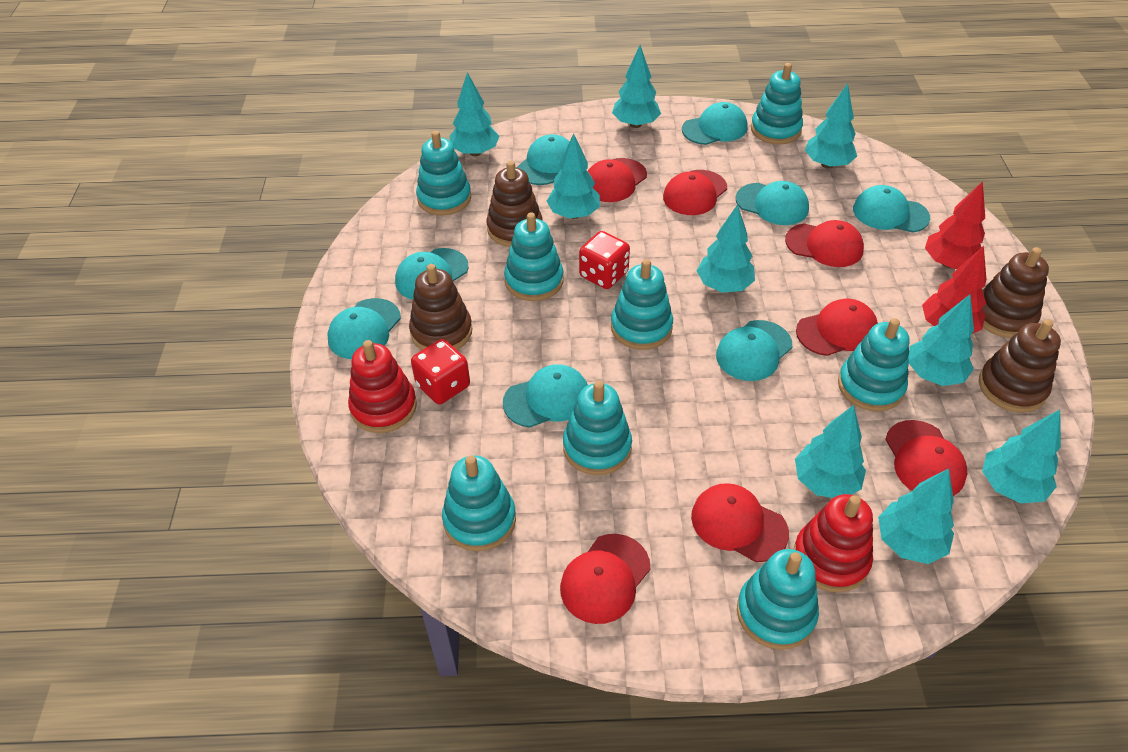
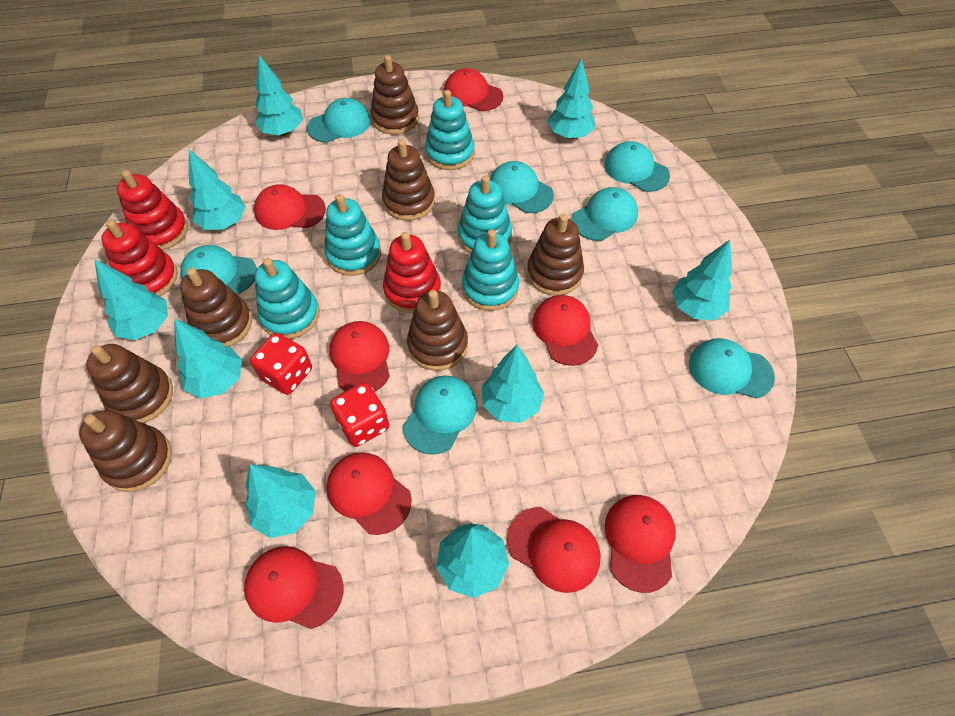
brown stacking toy: [409,264,472,350] [486,161,543,247] [979,319,1061,413] [981,247,1049,338] = 4 -> [79,410,172,492] [86,344,173,423] [180,268,252,347] [371,55,419,135] [382,139,435,221] [407,290,468,371] [527,214,584,296] = 7
red cap: [560,534,650,624] [588,158,647,202] [663,170,727,215] [691,483,789,562] [785,220,864,267] [796,299,878,356] [885,420,967,496] = 7 -> [244,546,343,629] [254,184,326,230] [327,452,412,535] [329,321,390,392] [444,68,503,111] [507,507,601,593] [532,295,598,366] [604,495,676,593] = 8
red stacking toy: [348,340,417,433] [793,494,873,593] = 2 -> [101,220,178,296] [117,170,188,250] [383,232,441,313] = 3
red tree: [922,246,986,334] [925,181,985,269] = 2 -> none = 0
turquoise cap: [327,298,401,359] [395,248,469,300] [503,364,588,428] [517,134,570,185] [682,102,748,145] [716,320,792,381] [736,181,809,225] [853,185,930,233] = 8 -> [180,245,257,294] [307,98,371,143] [403,376,477,455] [490,161,554,213] [572,187,638,241] [604,141,670,192] [689,338,775,399] = 7
turquoise stacking toy: [416,131,471,216] [442,455,516,551] [504,213,563,301] [563,381,632,475] [611,259,673,350] [737,549,819,650] [751,63,803,144] [838,318,910,411] = 8 -> [255,258,319,339] [324,194,381,276] [425,90,475,170] [458,175,512,254] [462,229,519,311] = 5

